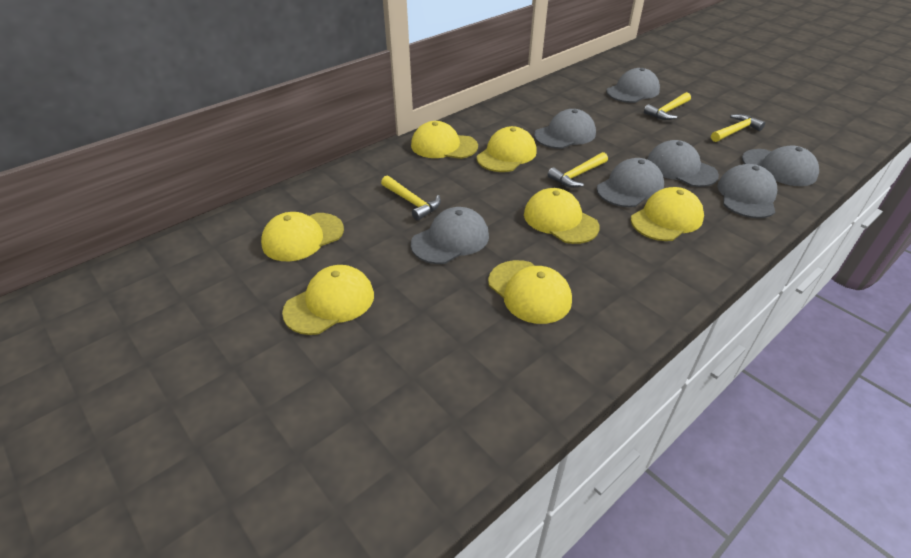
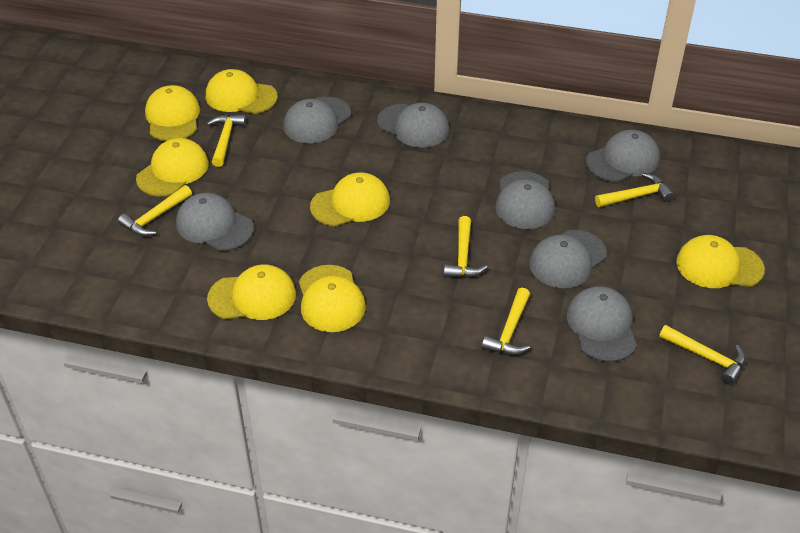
yellow hammer: [381,175,441,221] [548,152,608,187] [644,92,691,120] [711,114,765,142] = 4 -> [118,185,192,236] [207,114,246,167] [444,216,488,278] [482,288,530,355] [595,173,674,207] [659,325,745,385] = 6

